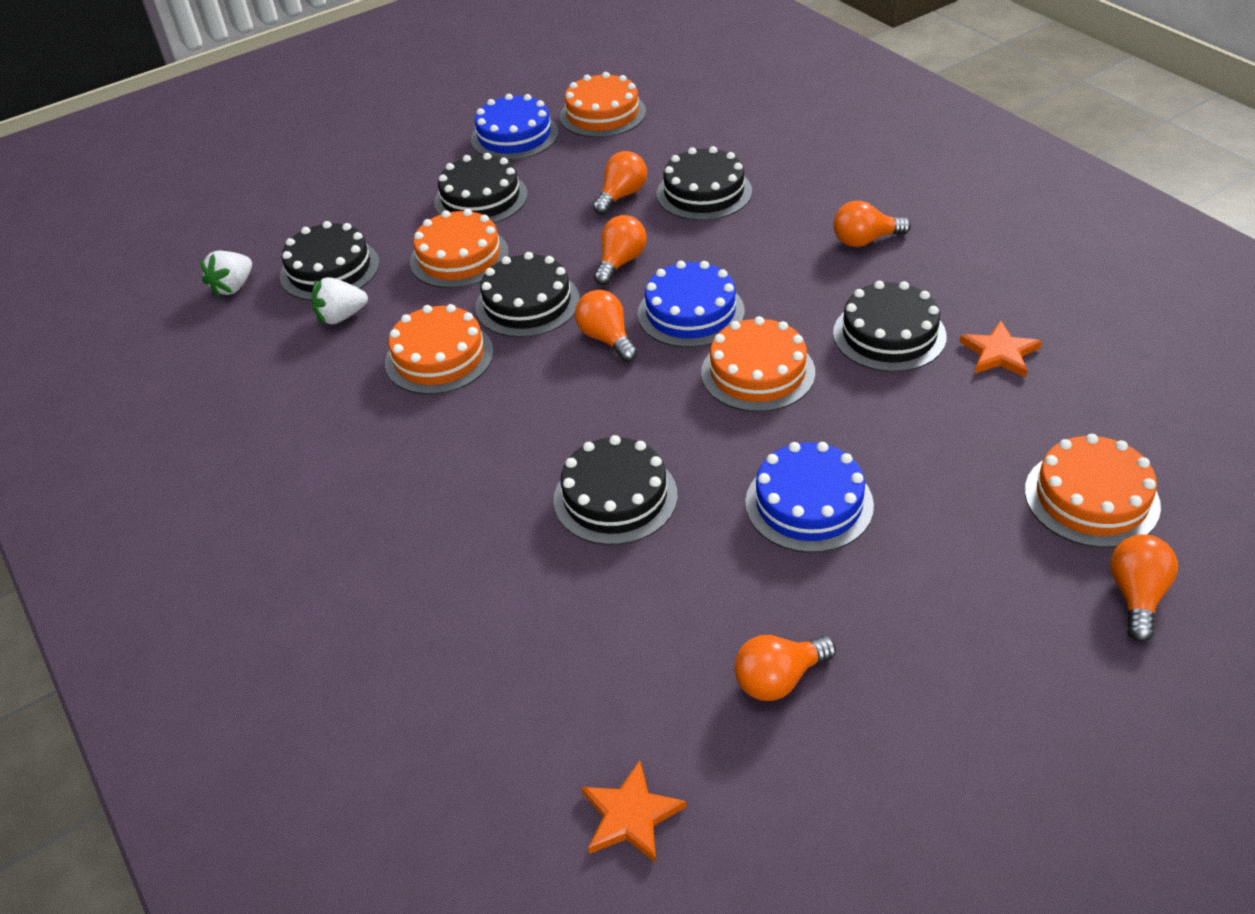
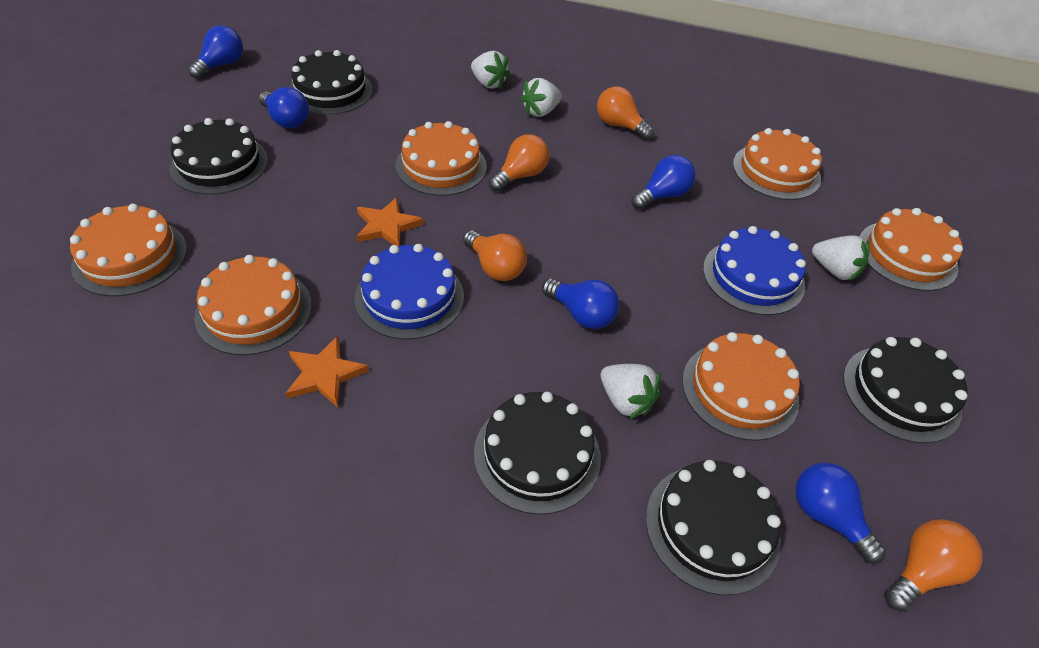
black cake: [280,221,379,301] [434,153,528,223] [475,252,580,338] [553,435,677,545] [657,146,752,221] [833,281,947,372] = 6 -> [169,118,268,195] [289,50,373,115] [474,392,601,515] [646,460,781,595] [843,337,968,443] = 5
blue cake: [471,94,558,160] [637,261,745,348] [745,442,874,553] = 3 -> [354,244,464,340] [703,226,806,315] = 2
blue light bulb: none = 0 -> [188,25,243,78] [259,87,309,128] [542,279,619,329] [631,155,696,209] [796,463,886,564] = 5
orange cake: [385,304,494,394] [410,209,509,288] [560,72,646,138] [701,316,815,412] [1025,434,1161,548] = 5 -> [70,204,187,297] [194,255,312,355] [395,121,487,196] [682,332,800,441] [733,128,822,200] [860,208,963,291] = 6
orange light bulb: [575,290,638,362] [593,151,647,215] [594,215,647,285] [734,635,836,701] [833,201,911,247] [1110,534,1178,642] = 6 -> [463,230,527,281] [489,134,549,191] [597,86,654,140] [884,519,983,611] = 4
white strawberry: [200,250,252,297] [312,277,368,324] = 2 -> [471,51,511,90] [520,78,562,117] [601,364,661,420] [812,235,869,281] = 4

